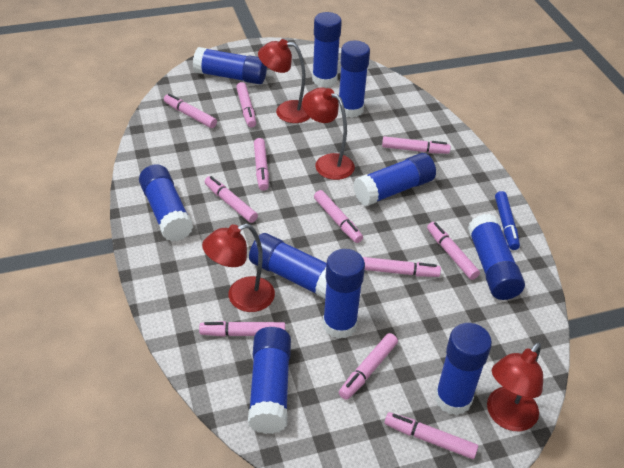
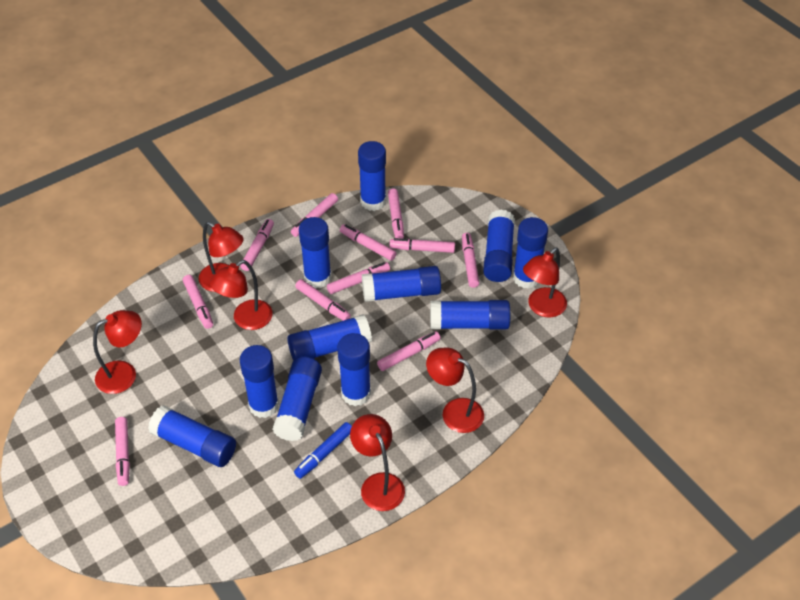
blue glue stick: [139,164,193,242] [193,47,267,84] [248,327,291,434] [249,233,327,299] [312,12,342,87] [323,249,365,339] [338,41,370,118] [353,153,436,206] [435,323,492,415] [468,214,525,300] = 10 -> [148,405,236,467] [240,345,279,418] [273,357,322,441] [287,314,372,361] [299,217,331,289] [337,333,371,406] [358,141,386,211] [362,266,441,302] [430,300,510,330] [483,210,515,282] [513,217,548,289] = 11
red lamp: [202,224,275,312] [258,39,310,123] [302,87,355,180] [487,342,543,431] = 4 -> [93,310,142,394] [199,222,243,292] [210,260,273,330] [350,414,405,511] [426,347,484,433] [523,247,567,318] = 6

